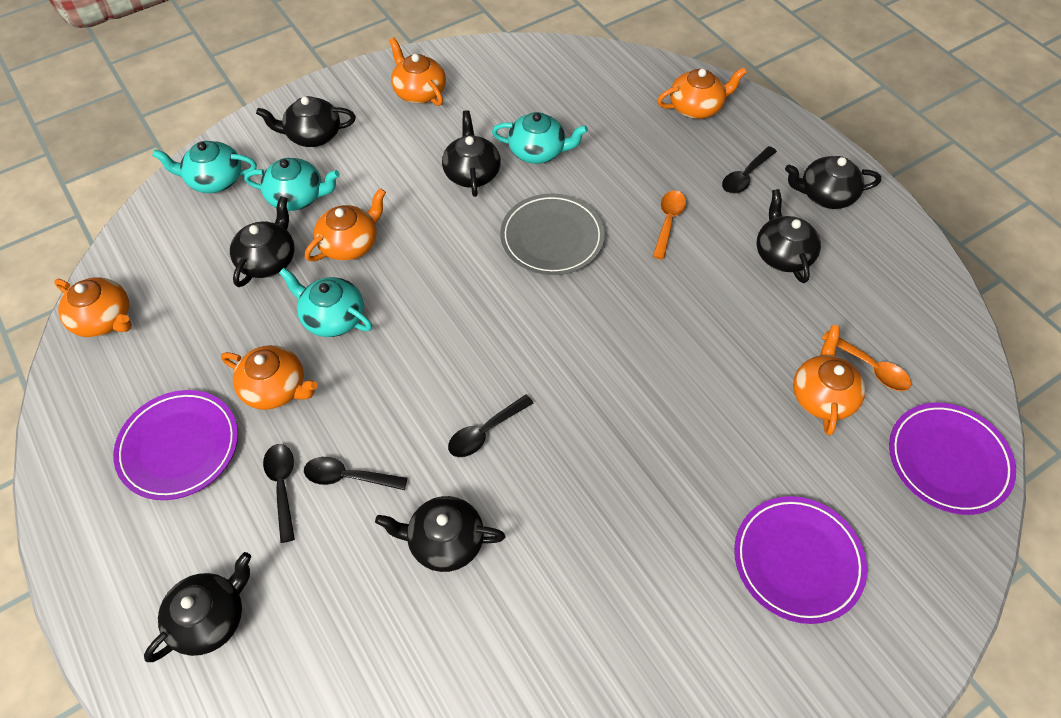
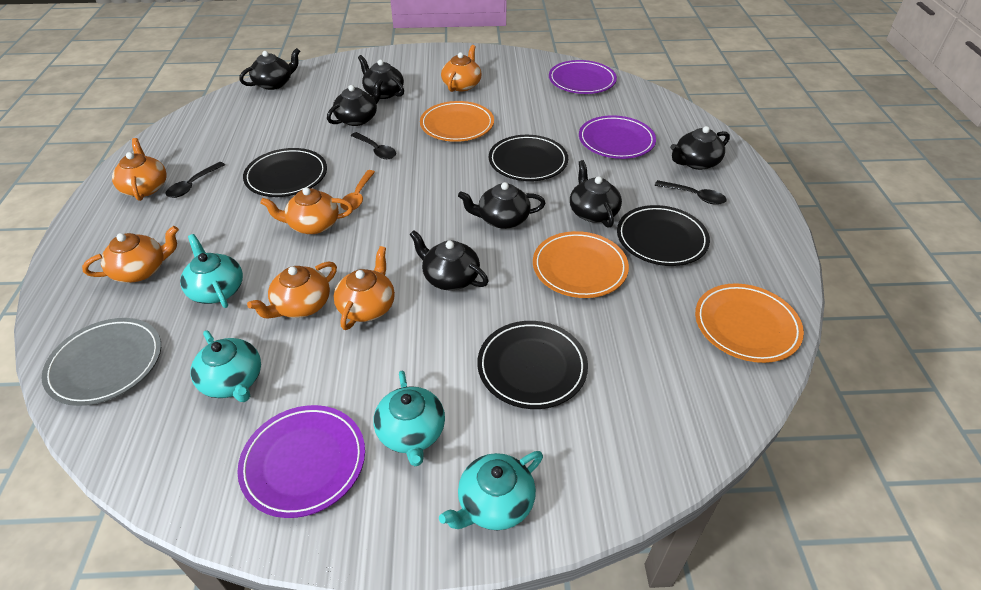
black plate: none = 0 -> [243,148,327,197] [477,321,588,409] [489,135,568,181] [617,205,710,266] = 4
black spoon: [263,444,295,543] [304,457,408,490] [448,395,533,457] [722,146,777,194] = 4 -> [165,162,225,198] [351,132,396,159] [655,180,727,205] = 3
orange plate: none = 0 -> [420,101,494,142] [533,231,629,298] [695,283,804,363] = 3
orange spoon: [653,191,686,260] [822,331,911,391] = 2 -> [341,170,375,211] = 1

